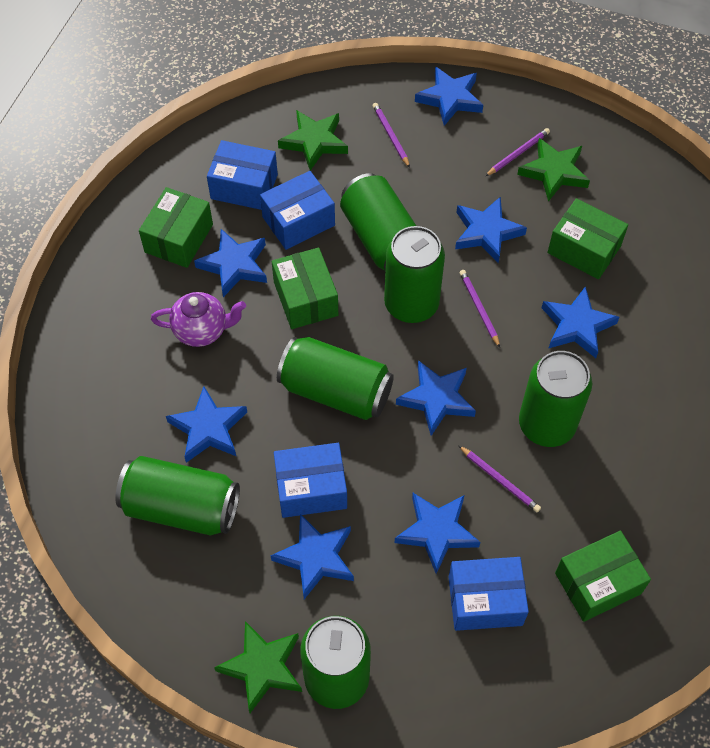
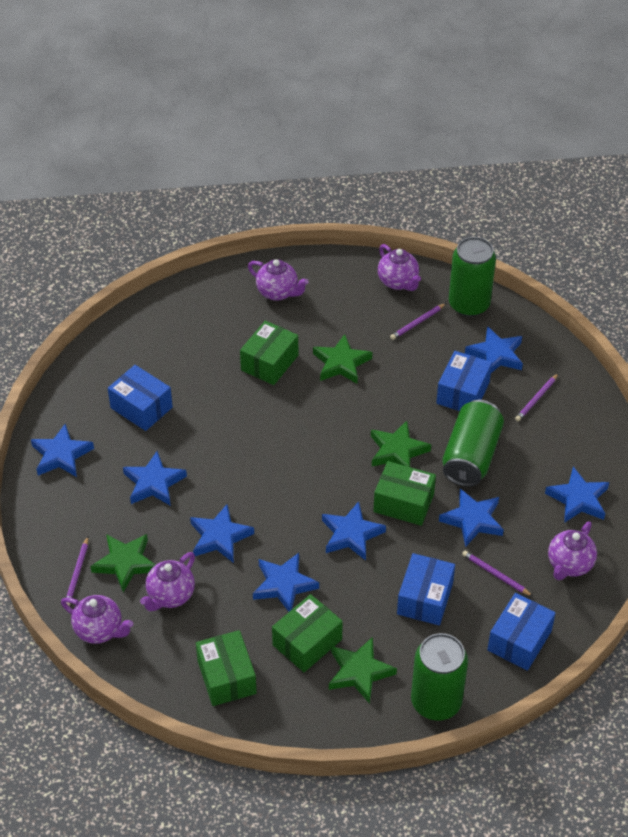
green can: [115,456,240,536] [277,337,394,420] [300,616,371,709] [340,173,416,270] [384,226,445,323] [519,351,592,447] = 6 -> [411,633,468,721] [442,400,504,487] [449,237,496,317] = 3
green star: [214,621,302,713] [278,110,348,171] [517,138,590,202] = 3 -> [90,534,155,592] [313,334,372,384] [329,637,397,704] [371,421,431,467] = 4
purple teapot: [151,292,246,347] = 1 -> [61,595,133,644] [140,552,195,611] [248,259,309,301] [378,244,421,291] [548,521,597,580] = 5

